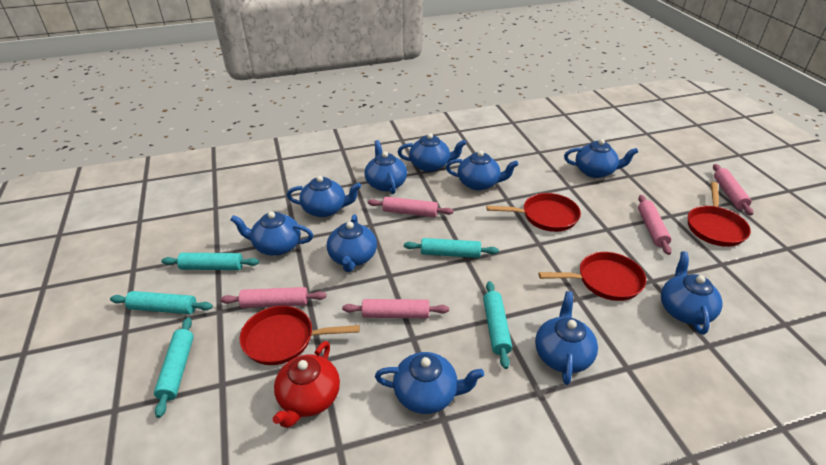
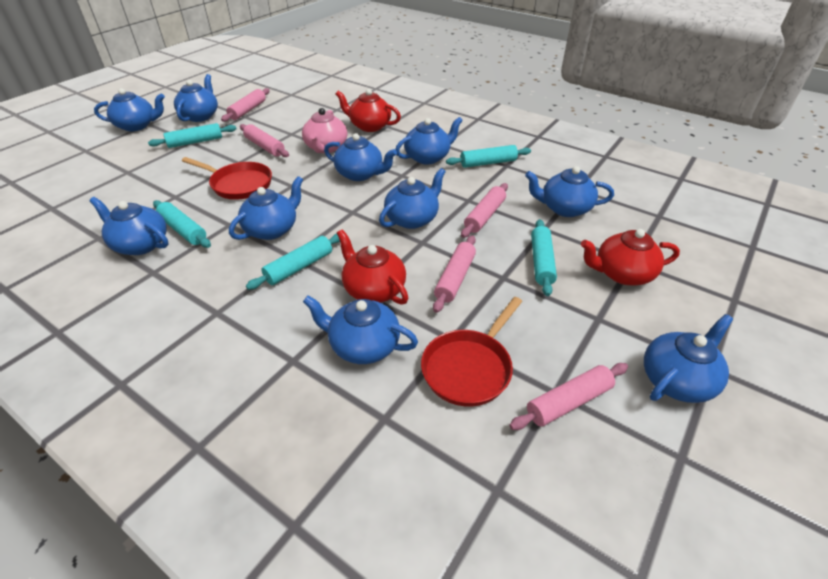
pink teapot: none = 0 -> [302,108,347,153] = 1
red pan: [240,306,360,365] [486,193,581,232] [539,252,646,301] [688,182,751,247] = 4 -> [182,157,272,200] [421,297,522,407] = 2
red teapot: [273,341,340,428] = 1 -> [335,89,401,132] [337,229,408,305] [581,229,680,286] = 3

